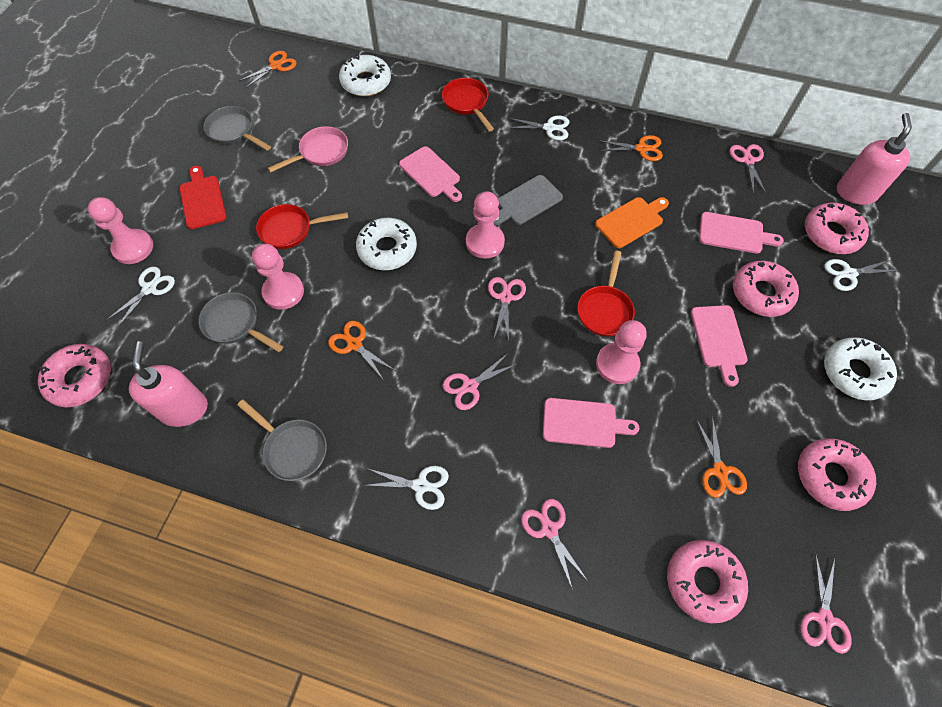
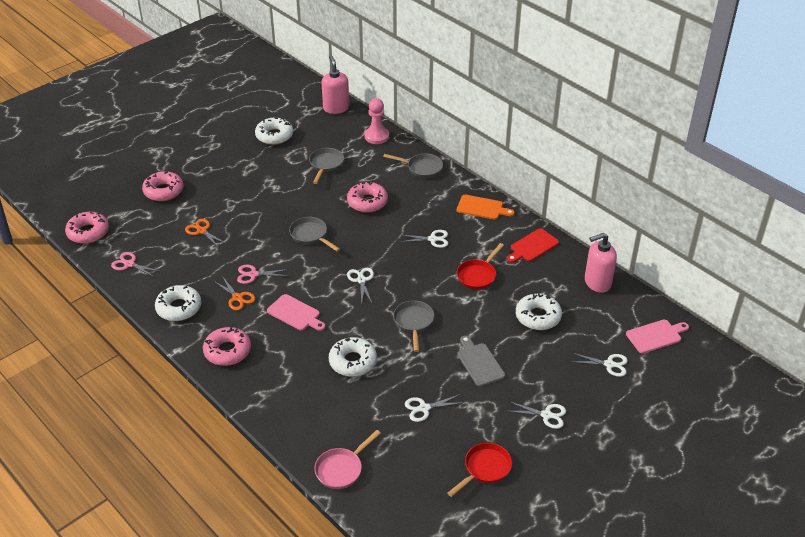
grey pan: [198,292,283,352] [203,106,271,150] [237,400,327,481] = 3 -> [289,217,340,252] [309,148,344,184] [383,154,443,178] [393,300,434,352] = 4
orange scissors: [239,51,297,88] [328,321,396,380] [598,135,663,161] [696,416,747,498] = 4 -> [185,219,227,248] [214,276,255,310] = 2
pink cutting board: [399,146,462,202] [543,398,639,448] [691,305,748,387] [699,212,784,254] = 4 -> [267,294,325,331] [626,320,689,353] = 2
pink donut: [38,344,111,407] [667,540,748,624] [733,260,799,317] [798,438,876,511] [805,203,869,254] = 5 -> [65,212,109,244] [142,171,184,201] [203,327,251,366] [347,181,388,213] = 4
pink pawn: [88,197,153,264] [252,244,304,310] [466,191,505,259] [596,320,647,384] = 4 -> [365,98,389,144] = 1
pink scissors: [443,353,517,410] [488,277,526,341] [521,499,588,590] [729,144,767,194] [800,553,852,654] = 5 -> [111,252,161,278] [237,265,289,284] = 2
red pan: [256,204,348,249] [442,78,494,131] [577,251,635,337] = 3 -> [447,443,512,497] [457,243,504,289] = 2
white donut: [339,54,391,97] [356,218,417,270] [824,337,897,400] = 3 -> [155,285,201,321] [255,117,293,145] [329,337,377,377] [516,293,562,330] = 4
white scissors: [106,267,175,328] [364,466,449,510] [507,116,569,140] [824,259,896,291] = 4 -> [347,268,374,303] [400,230,448,248] [405,394,464,422] [508,401,566,429] [572,353,628,377] = 5

